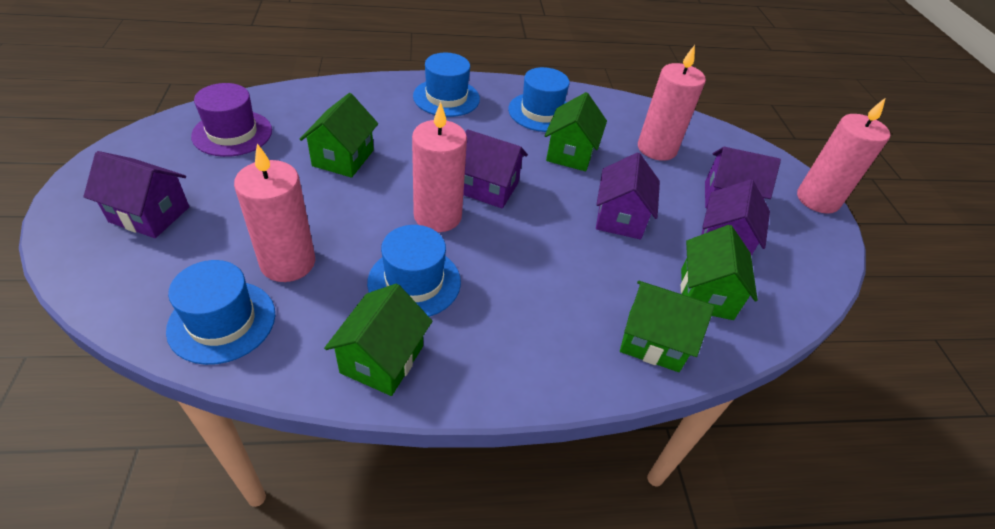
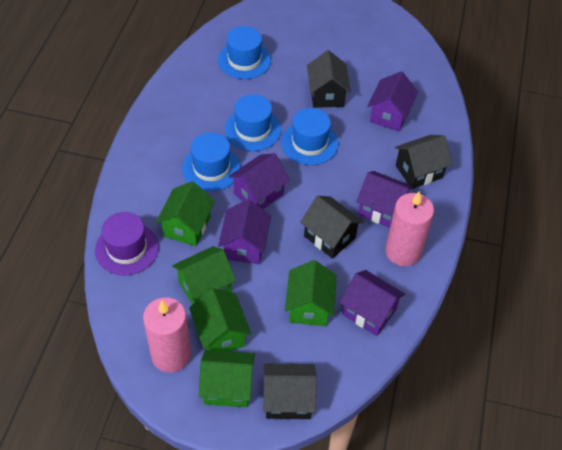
black house: none = 0 -> [263,363,317,419] [300,196,363,259] [307,50,351,108] [395,135,452,189] = 4
pink candle: [234,143,315,282] [412,102,467,232] [638,45,706,161] [797,98,890,214] = 4 -> [143,297,191,372] [385,191,434,266] = 2

